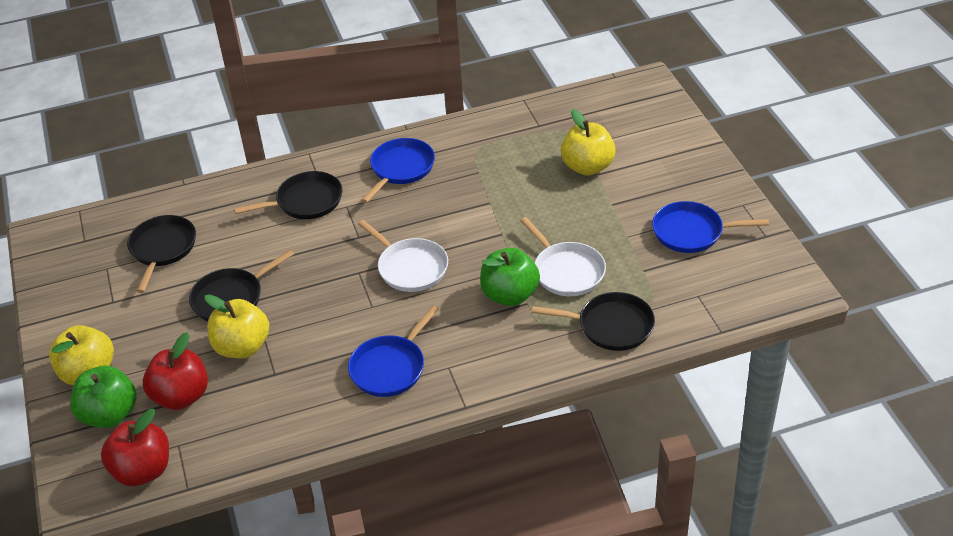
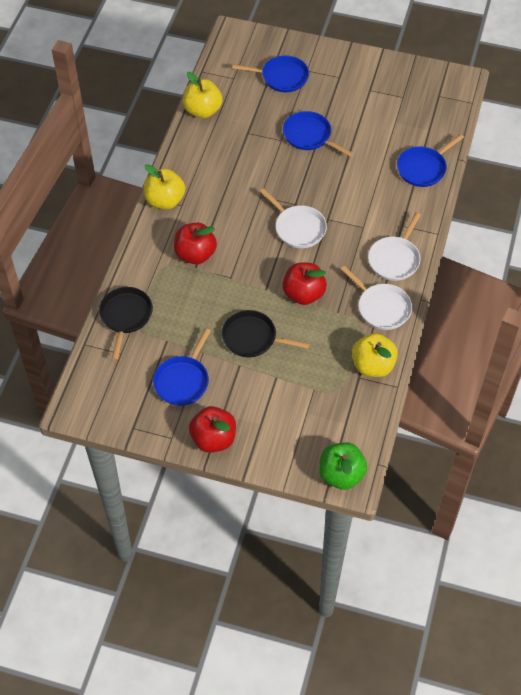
black pan: [127,215,196,293] [189,250,294,322] [234,171,342,219] [532,292,655,351] = 4 -> [99,287,153,360] [222,310,310,357] = 2
blue pan: [348,305,439,397] [361,138,435,203] [652,201,769,253] = 3 -> [153,328,211,406] [232,56,309,92] [283,111,353,156] [397,134,464,187] = 4
green apple: [70,366,137,428] [480,248,540,306] = 2 -> [319,443,367,490] = 1
red apple: [101,409,169,486] [143,332,208,410] = 2 -> [174,223,217,264] [189,406,236,453] [282,263,327,305] = 3
white pan: [358,220,448,292] [520,217,606,296] = 2 -> [260,188,327,248] [341,266,412,330] [368,212,421,281] = 3

